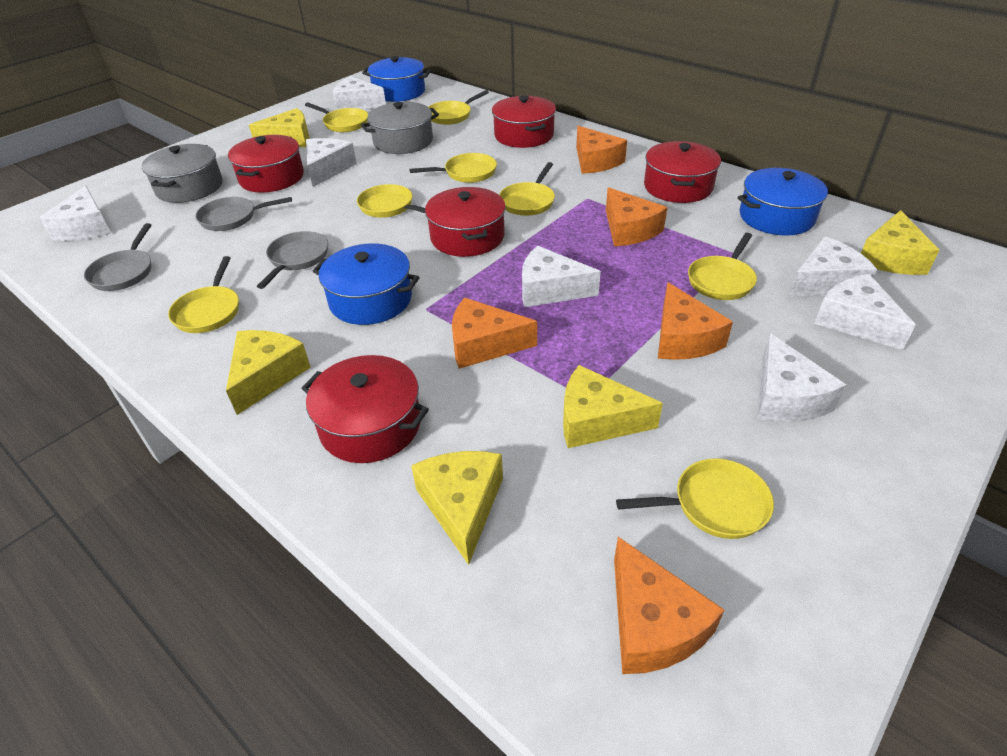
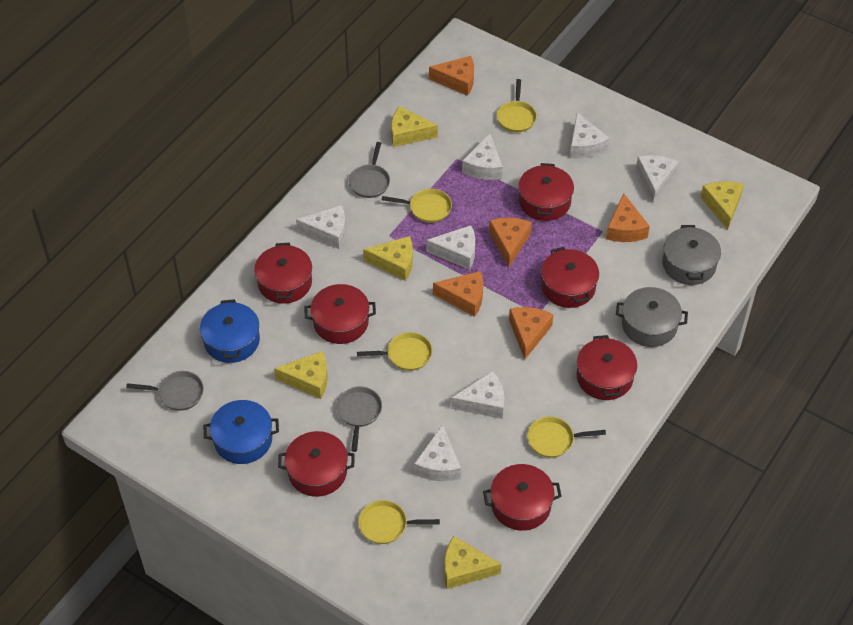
blue pot: [313,243,420,325] [362,56,431,102] [738,168,830,236] = 3 -> [200,299,260,363] [204,400,279,464] = 2
red pot: [228,135,304,193] [301,355,429,463] [425,187,506,257] [492,95,556,148] [644,141,721,203] = 5 -> [254,243,312,304] [278,431,355,497] [304,284,376,344] [483,464,562,531] [518,163,574,221] [541,247,599,308] [577,335,637,400] = 7
yellow pan: [168,256,239,333] [305,103,368,132] [357,184,425,218] [409,153,497,183] [429,90,489,125] [499,162,555,216] [616,458,774,539] [688,233,757,300] = 8 -> [357,332,432,371] [358,500,440,544] [382,189,452,223] [497,79,537,132] [527,416,606,458] = 5

